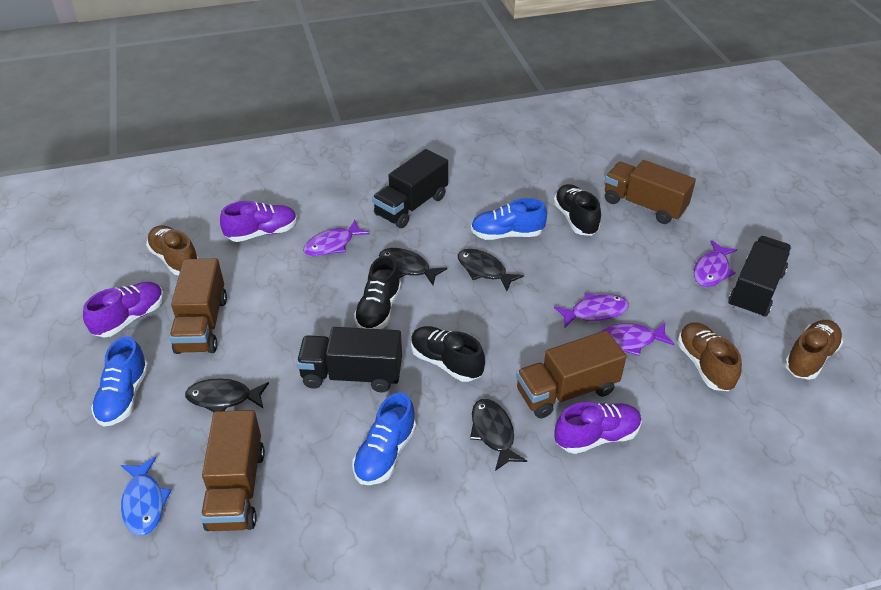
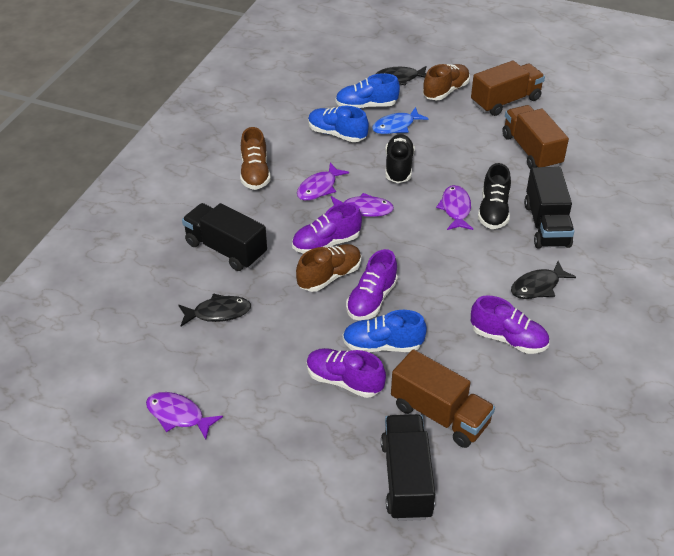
black fish: [185,378,269,412] [379,248,447,285] [458,249,524,291] [470,399,527,471] = 4 -> [178,293,251,326] [376,66,426,86] [511,261,576,299] = 3
black shoe: [354,255,401,329] [411,326,485,382] [553,184,601,236] = 3 -> [385,134,415,183] [478,163,511,229] = 2
brown truck: [169,259,227,354] [201,410,265,531] [516,330,626,418] [605,160,696,224] = 4 -> [391,349,495,448] [471,61,545,116] [503,105,569,169] = 3
purple shoe: [83,282,164,337] [220,201,297,242] [554,402,642,454] = 3 -> [292,203,362,254] [306,348,386,398] [346,249,398,320] [471,295,549,354] = 4

